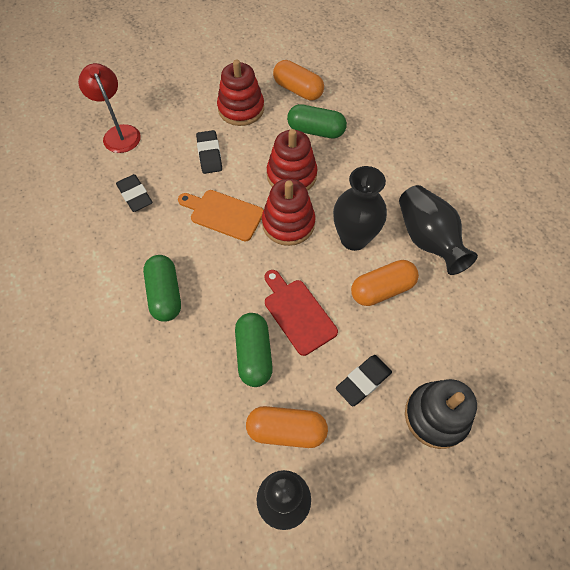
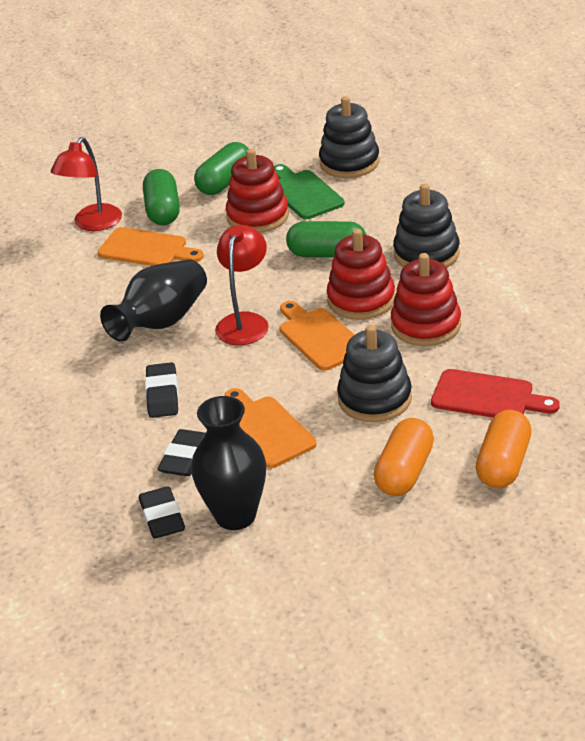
black bowling pin: [256,470,311,530] = 1 -> none = 0
black stacking toy: [405,379,477,449] = 1 -> [319,96,379,178] [337,325,412,422] [393,183,460,267] = 3
green cutting board: none = 0 -> [274,164,345,219] = 1
orange capsule: [246,406,328,448] [273,60,324,101] [351,260,419,306] = 3 -> [374,418,434,496] [476,410,532,488] = 2
orange cutting board: [178,190,263,241] = 1 -> [97,227,204,266] [224,388,316,468] [280,301,354,371] = 3
red lamp: [78,63,141,153] = 1 -> [51,137,122,231] [215,225,268,345] = 2

